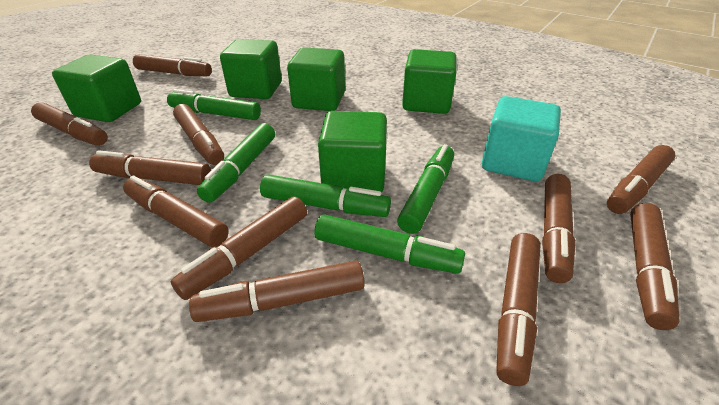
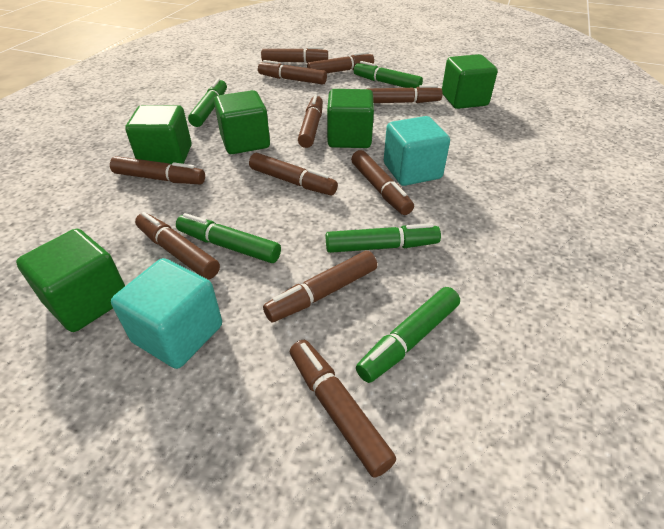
turquoise cube: [482,96,561,181] = 1 -> [111,258,222,369] [384,116,450,186] = 2

